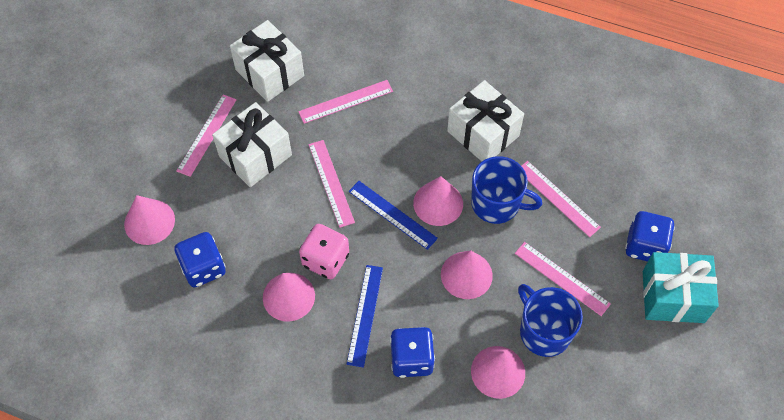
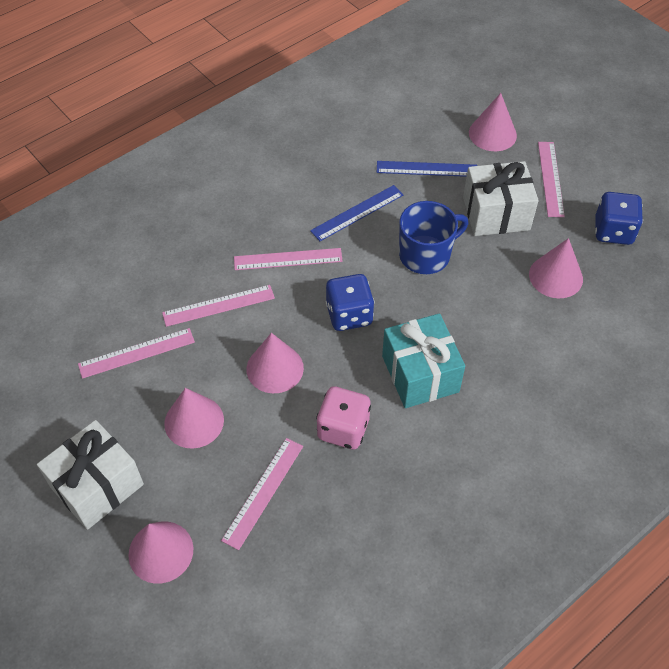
blue dice: [174,232,226,288] [390,327,435,378] [625,211,675,262] = 3 -> [326,274,375,331] [595,192,643,245] = 2
blue mug: [471,156,542,224] [518,284,583,357] = 2 -> [399,201,468,274] = 1
white gift: [212,102,292,187] [230,20,304,102] [447,80,524,161] = 3 -> [37,420,144,530] [463,161,539,236] = 2

